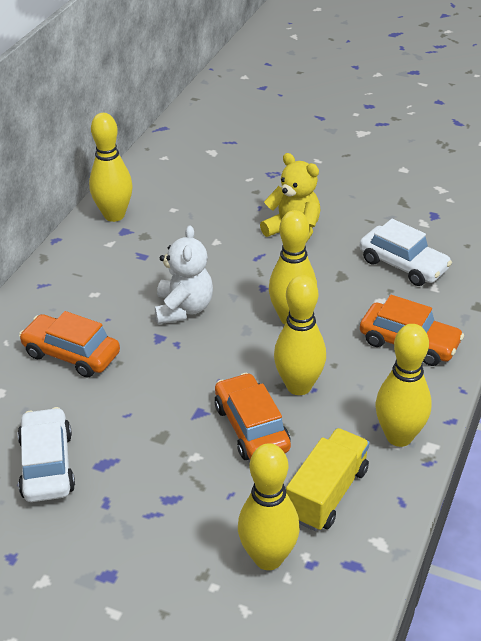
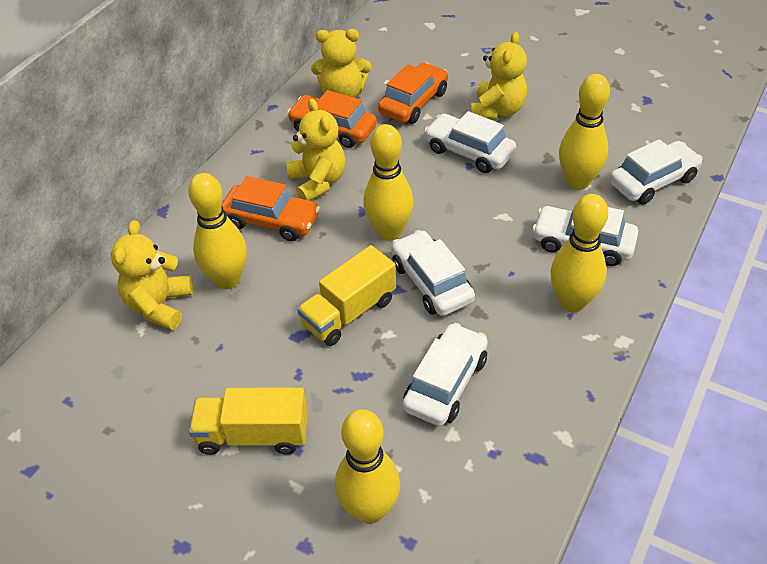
white car: [18,407,75,502] [360,219,452,286] = 2 -> [392,230,475,316] [403,323,488,426] [424,111,516,173] [532,206,638,266] [609,139,703,205] = 5
white teddy bear: [155,225,213,324] = 1 -> none = 0
yellow teddy bear: [260,153,320,242] = 1 -> [111,220,193,330] [286,98,345,201] [311,29,371,98] [471,32,527,120] = 4
yellow truck: [286,428,370,531] = 1 -> [189,387,308,455] [297,245,396,346] = 2

